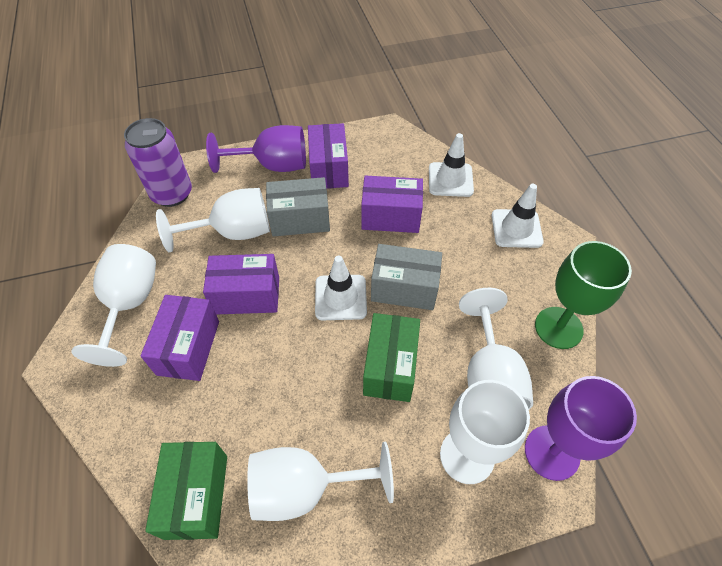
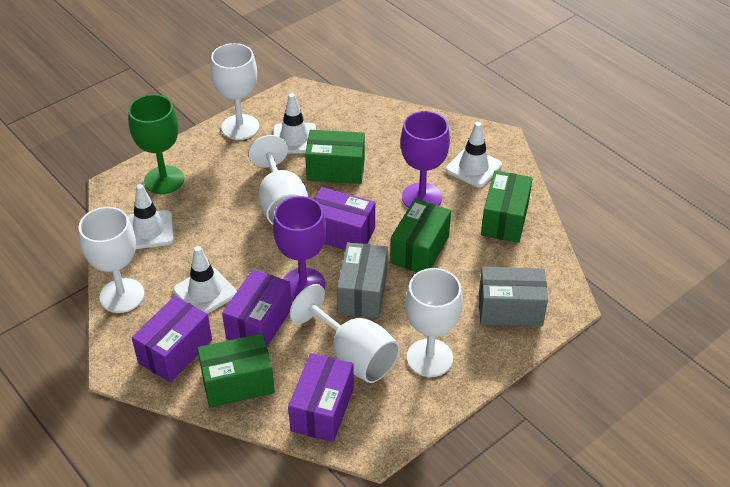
green box: [145,442,227,540] [363,313,420,402] = 2 -> [197,333,275,408] [305,130,365,184] [390,199,451,272] [481,170,533,243] = 4
purple can: [124,118,192,207] = 1 -> none = 0
white traffic cone: [315,256,367,320] [429,133,474,197] [492,184,544,248] = 3 -> [128,184,174,249] [173,246,237,314] [273,93,316,154] [446,122,502,188] = 4

